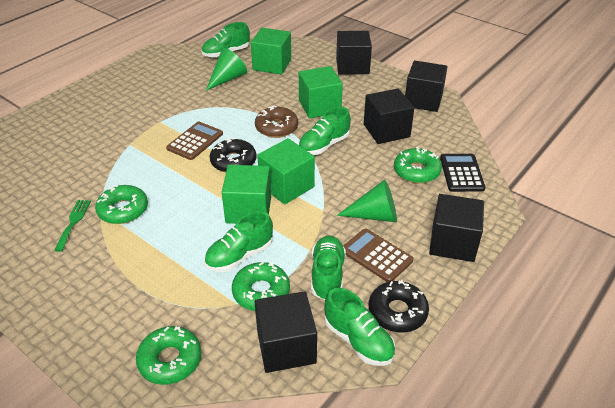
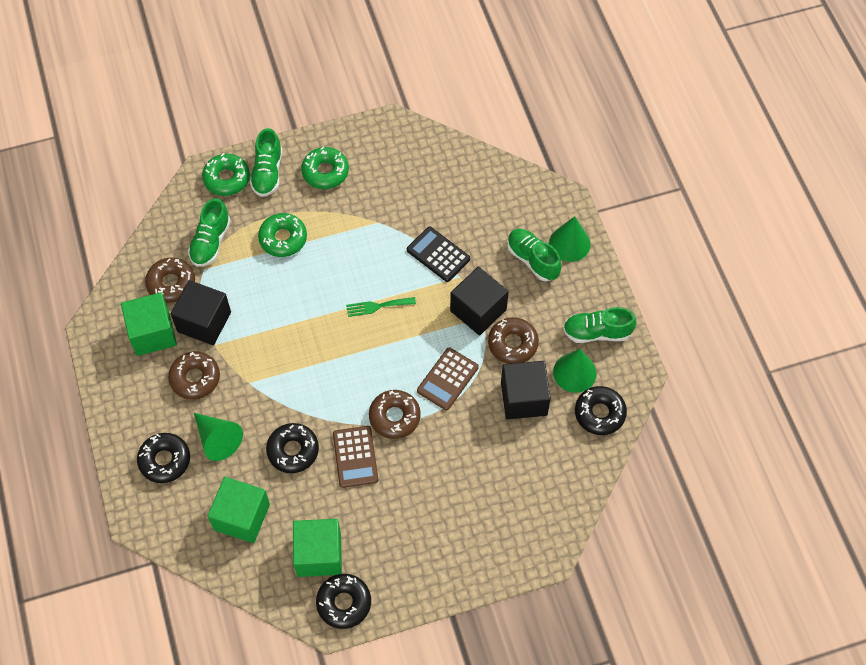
black cube: [255,291,317,373] [336,31,372,75] [364,88,414,144] [405,61,448,112] [429,194,484,262] = 5 -> [171,280,231,345] [450,267,509,335] [501,361,551,419] = 3
black donut: [210,138,256,172] [369,280,429,333] = 2 -> [137,433,190,483] [266,423,319,473] [316,574,371,629] [575,386,627,435] = 4
brown donut: [255,106,298,138] = 1 -> [145,258,195,303] [168,352,220,399] [369,390,421,439] [488,317,539,364] = 4
green cone: [206,48,247,91] [337,180,397,222] = 2 -> [194,413,243,461] [549,216,591,262] [553,349,597,393] = 3
green cube: [222,165,271,224] [251,28,291,75] [257,138,315,204] [299,66,343,118] = 4 -> [121,292,177,356] [208,477,270,543] [293,519,342,577] = 3
green donut: [95,185,148,224] [136,326,201,385] [232,262,290,311] [394,147,442,183] = 4 -> [202,153,250,196] [258,213,307,257] [301,146,349,189] = 3
green shoe: [202,22,250,58] [204,211,273,272] [299,107,351,155] [311,235,346,300] [324,288,395,366] = 5 -> [188,198,231,267] [250,128,282,197] [507,229,562,281] [563,307,637,343] = 4

